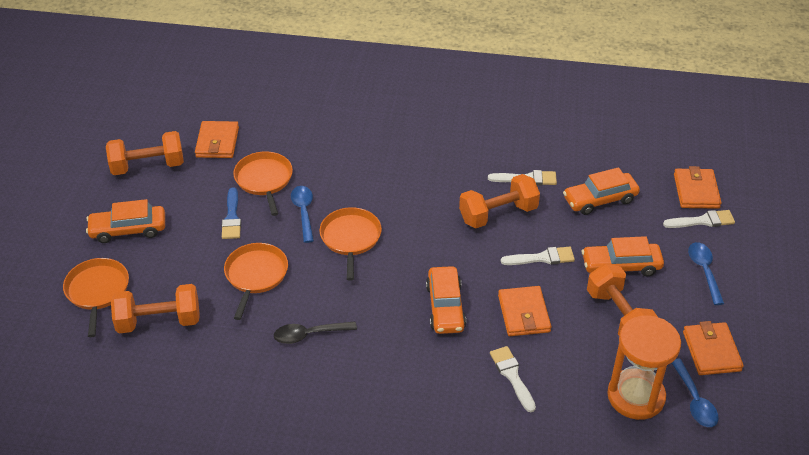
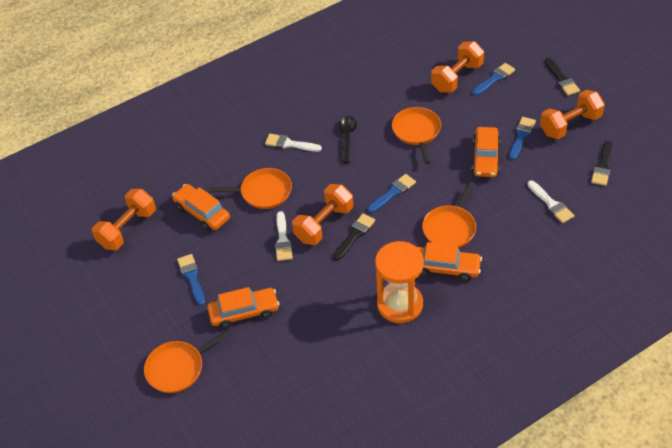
black brush: none = 0 -> [333,213,375,260] [545,58,580,96] [591,141,612,186] = 3
blue brush: [222,187,241,239] = 1 -> [177,254,205,306] [367,174,416,213] [472,63,515,96] [509,117,536,160] = 4
blue spoon: [291,186,314,243] [672,359,719,427] [688,242,724,305] = 3 -> none = 0
orange wallet: [195,121,239,158] [498,286,551,336] [674,166,722,209] [683,321,744,375] = 4 -> none = 0
white brush: [488,170,557,185] [490,346,536,412] [501,247,575,265] [663,210,735,228] = 4 -> [265,134,322,152] [275,211,293,261] [527,180,574,223] = 3

